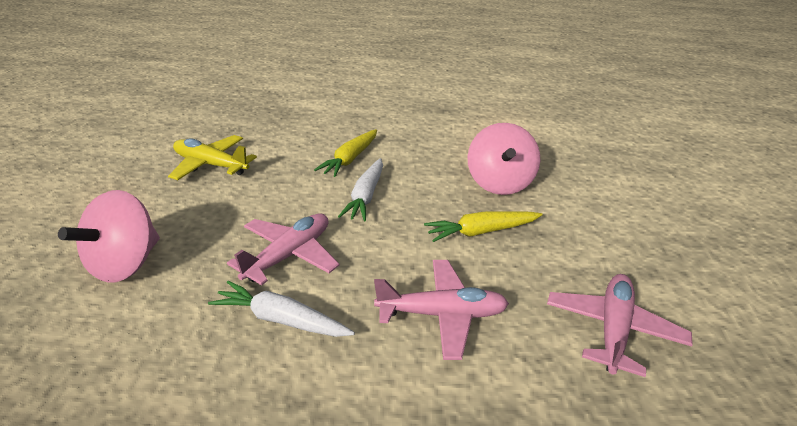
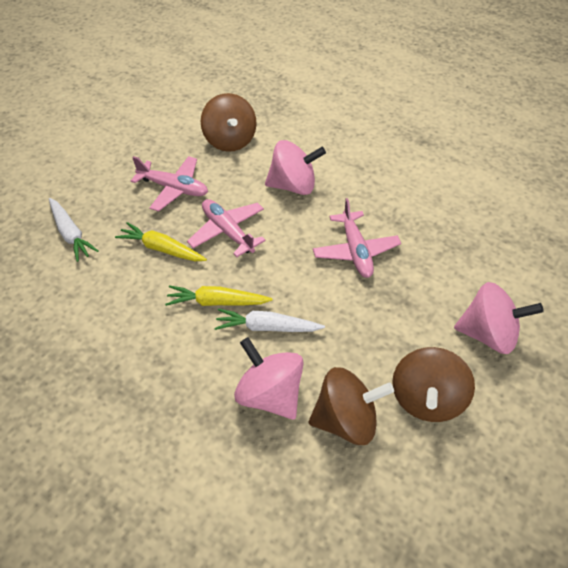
brown spinning top: none = 0 -> [201,93,257,152] [309,367,394,445] [392,347,475,422] = 3
pink spinning top: [58,190,160,283] [467,123,540,195] = 2 -> [234,337,304,420] [265,140,326,195] [454,282,544,354] = 3
yellow plane: [168,135,257,180] = 1 -> none = 0

